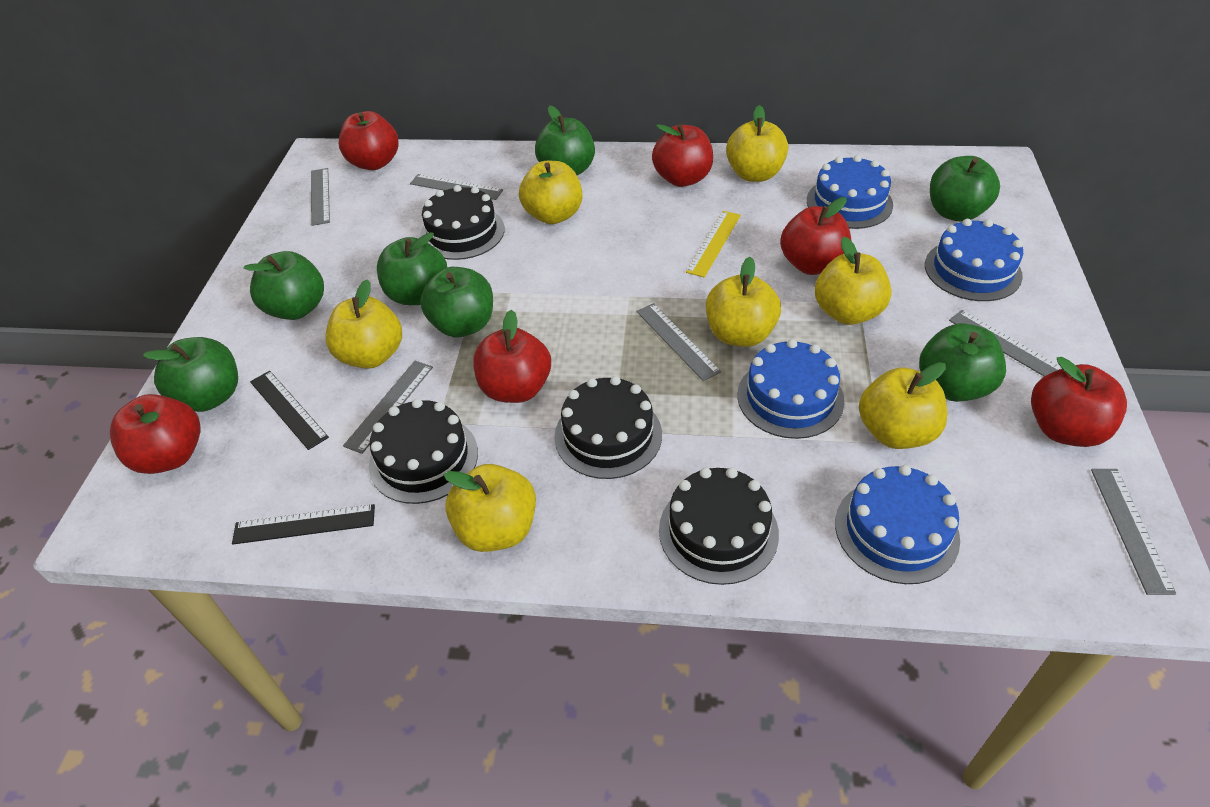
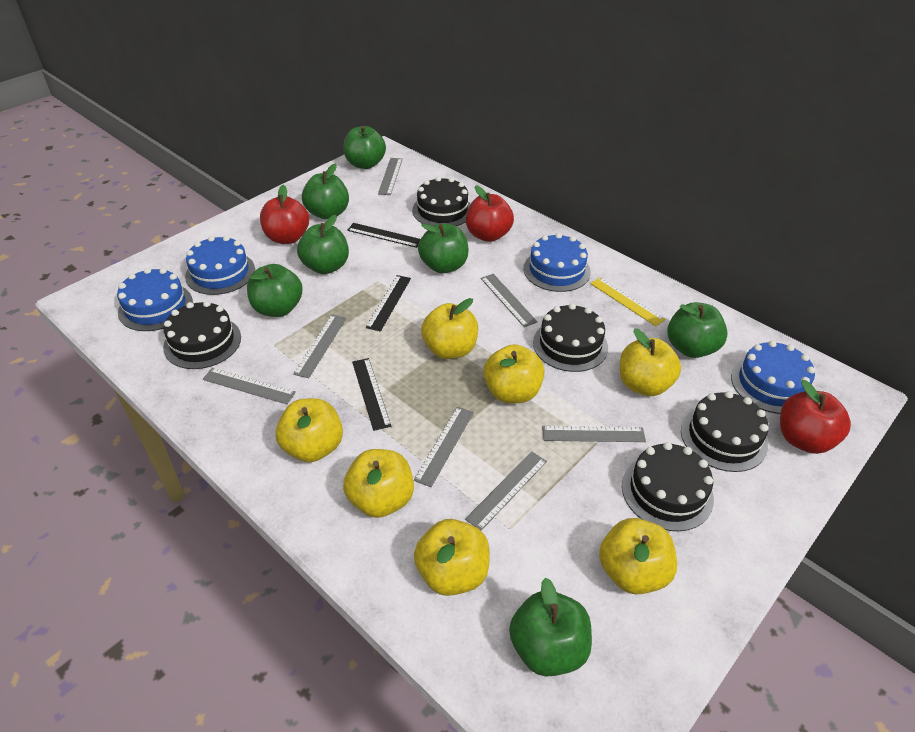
black cake: [369,399,478,504] [420,185,505,260] [554,376,662,479] [659,467,779,585] = 4 -> [163,301,241,369] [412,177,471,226] [533,303,608,372] [622,442,714,531] [681,391,769,472] = 5
black ruler: [232,504,375,545] [250,371,329,450] = 2 -> [347,223,420,248] [352,358,391,431] [366,275,411,331] = 3
grey ruler: [311,168,330,226] [343,361,433,454] [410,174,503,200] [637,303,721,381] [949,310,1062,376] [1091,469,1176,595] = 6 -> [203,368,296,404] [293,315,346,378] [378,158,403,195] [414,407,474,487] [465,451,547,531] [481,274,538,327] [542,426,646,442] = 7
red apple: [110,394,201,474] [339,111,398,170] [473,310,551,403] [652,124,713,187] [780,197,851,275] [1031,357,1127,447] = 6 -> [260,185,309,244] [466,185,514,242] [780,380,851,454] = 3

